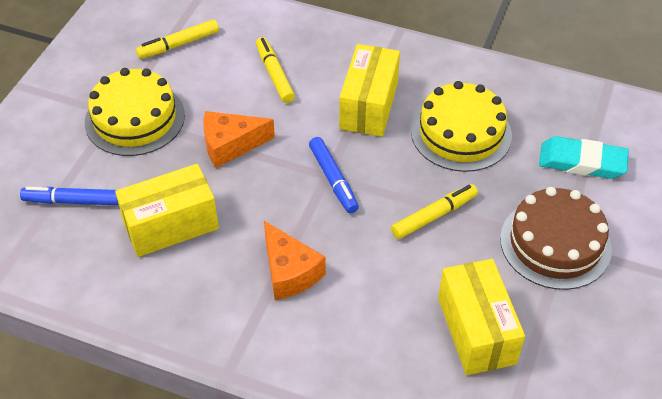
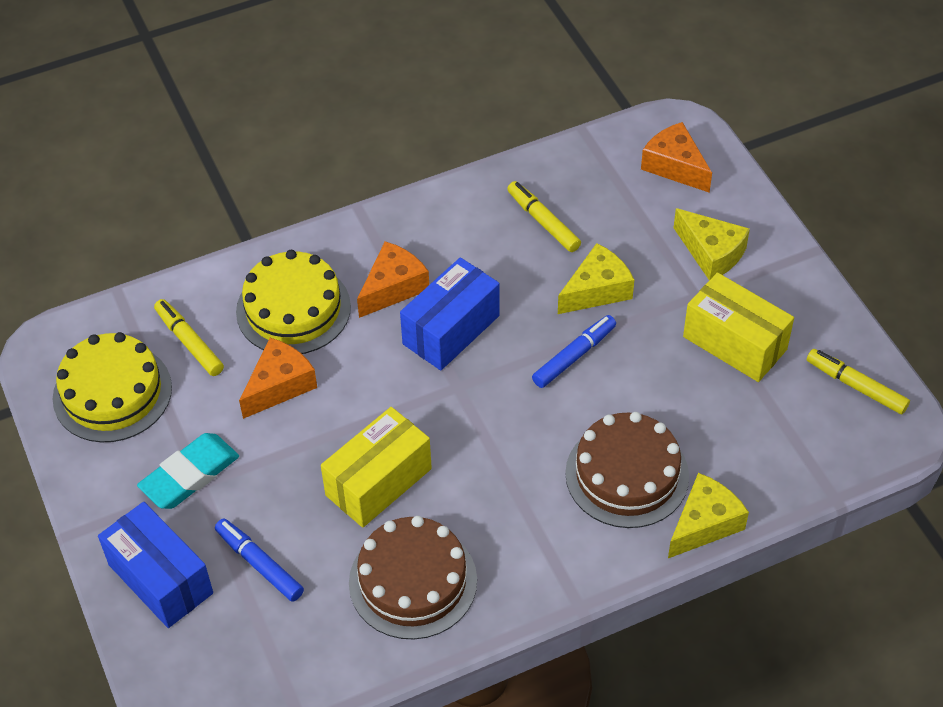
blue box: none = 0 -> [98,502,213,628] [400,257,500,370] = 2
brown cake: [500,187,612,290] = 1 -> [349,516,477,639] [565,412,689,528] = 2
orange cheese: [203,111,275,168] [264,221,326,300] = 2 -> [239,338,317,419] [357,242,429,318] [641,122,712,193] = 3
yellow box: [115,164,219,257] [339,44,400,137] [438,259,525,375] = 3 -> [321,407,432,528] [683,272,794,382] = 2
yellow cheese: none = 0 -> [558,243,634,314] [668,473,749,558] [674,208,750,280] = 3

